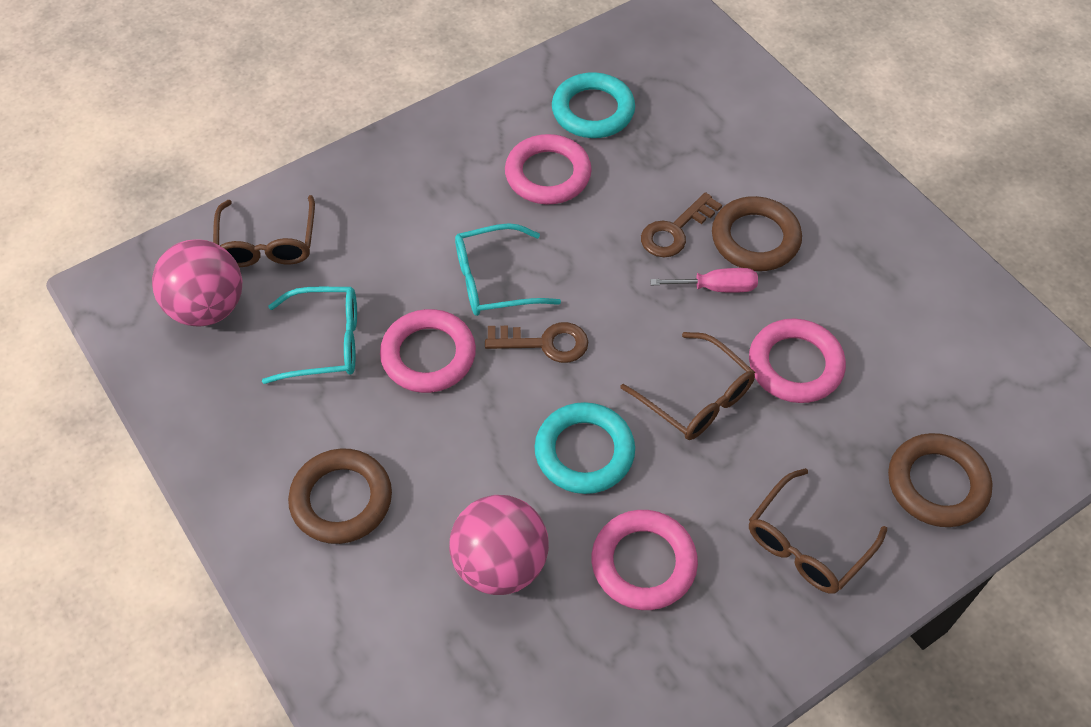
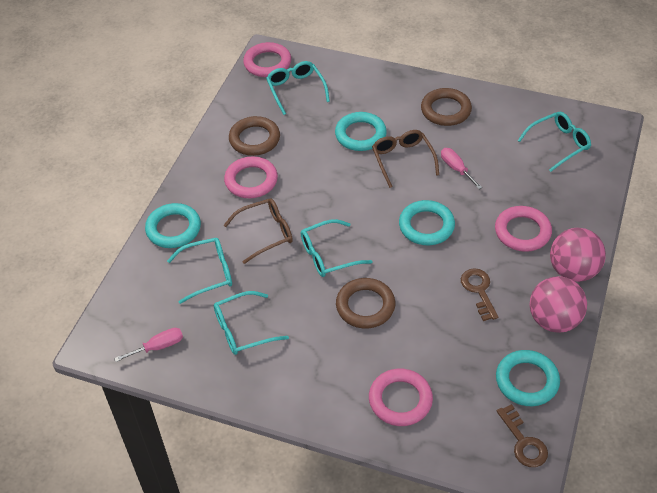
brown glasses: [213,195,315,267] [620,332,755,440] [749,468,887,594] = 3 -> [224,198,293,264] [372,130,439,188] = 2
pink screwdriver: [650,268,758,293] = 1 -> [114,328,183,362] [441,148,482,189] = 2
turquoise glasses: [262,287,357,384] [455,223,561,316] = 2 -> [167,238,232,304] [214,291,289,355] [266,61,330,115] [301,219,373,277] [518,112,591,172] = 5
turquoise ring: [534,402,635,494] [552,72,635,138] = 2 -> [145,203,201,248] [335,112,387,151] [399,200,455,245] [496,350,560,406] = 4

